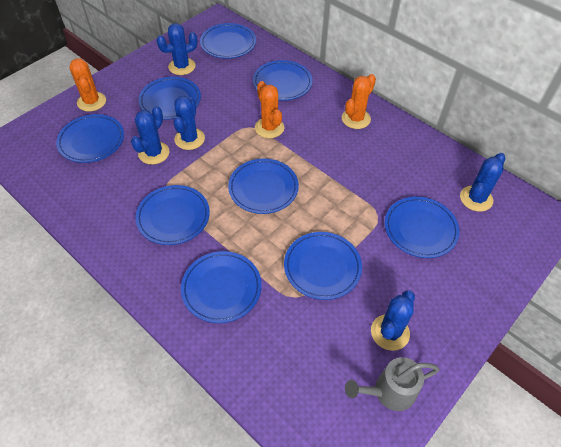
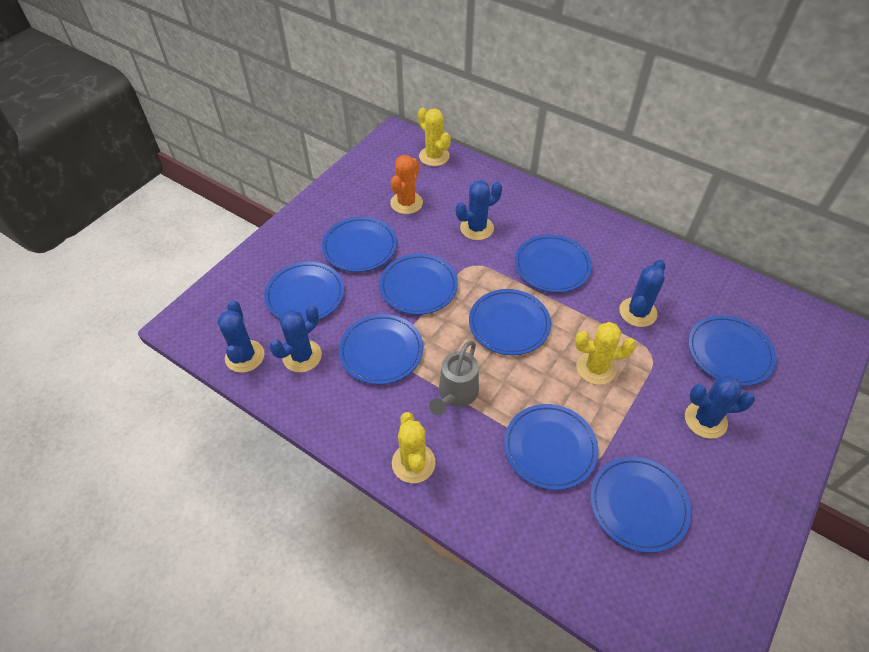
orange cactus: [69,58,106,112] [255,81,284,138] [342,74,376,129] = 3 -> [390,155,423,214] = 1
yellow cactus: none = 0 -> [392,412,436,483] [418,107,451,166] [575,322,636,385] = 3

